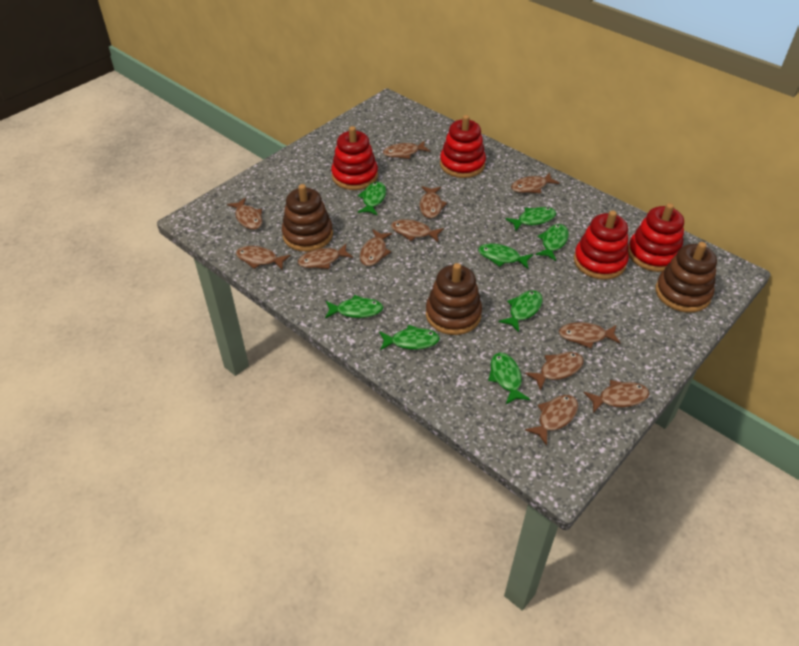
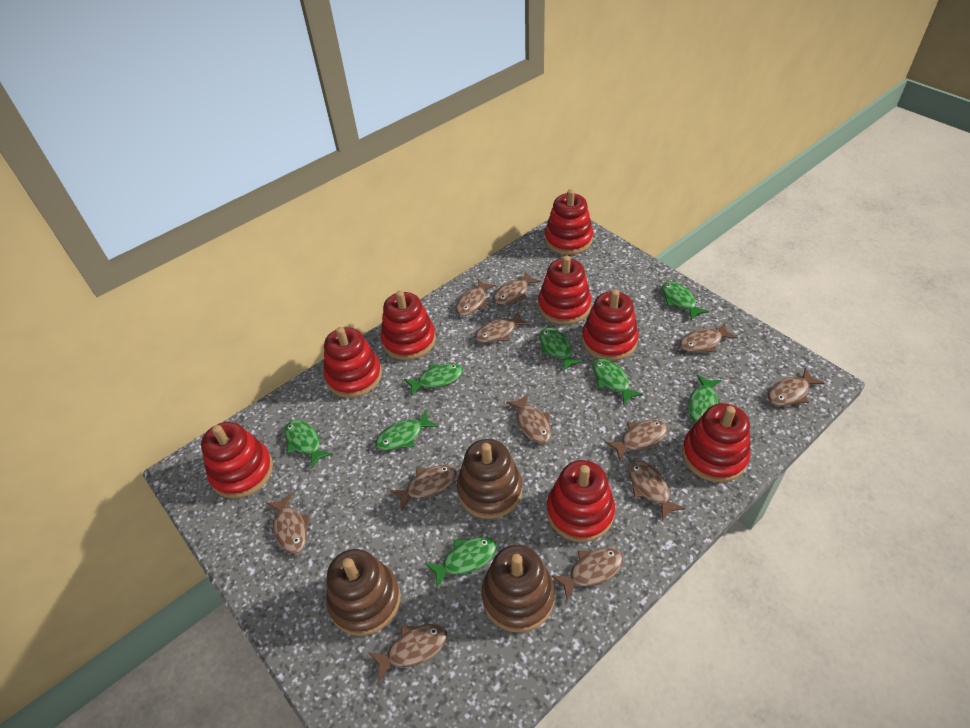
red stacking toy: [331,126,378,190] [440,115,486,178] [574,210,629,280] [628,203,684,272] = 4 -> [201,422,273,499] [324,327,382,398] [381,290,436,360] [538,255,591,325] [545,189,593,255] [547,460,615,542] [582,290,639,361] [682,403,751,483] = 8

